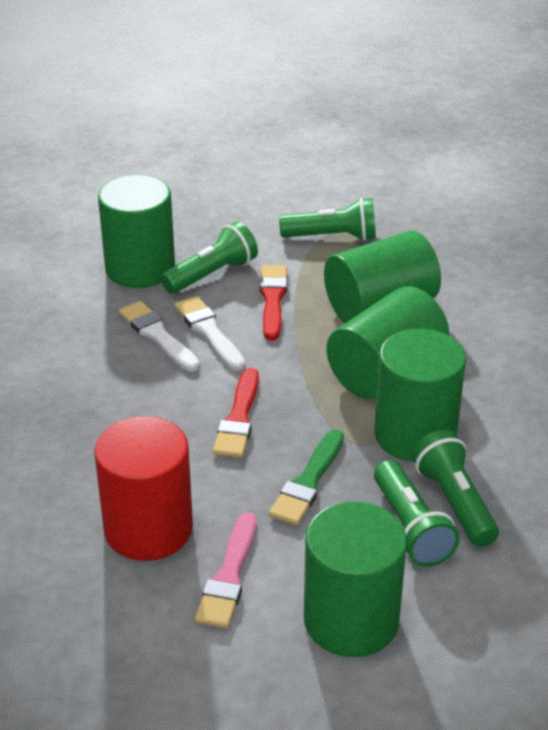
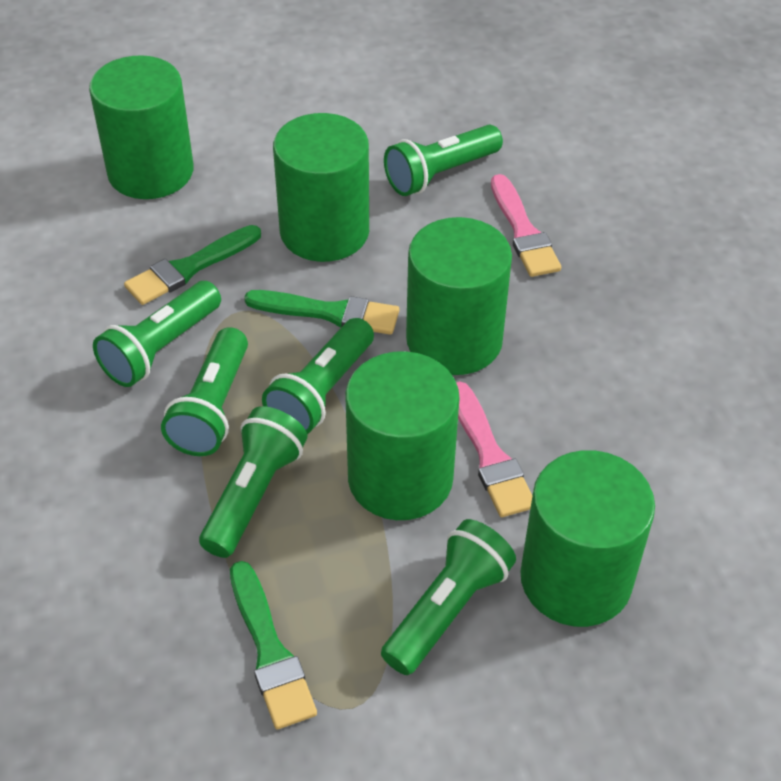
green brush: [269,429,344,525] = 1 -> [124,225,261,305] [230,561,317,729] [244,290,399,335] = 3
green flashlight: [161,222,258,294] [279,197,376,241] [374,460,460,567] [412,430,499,547] = 4 -> [93,281,221,387] [161,327,248,456] [199,406,307,558] [262,318,374,434] [381,519,516,675] [384,125,503,196] = 6
pink brush: [195,512,256,629] = 1 -> [456,381,533,517] [491,174,561,277] = 2
red brush: [213,368,259,458] [259,265,287,340] = 2 -> none = 0
red cylinder: [94,416,193,561] = 1 -> none = 0
white brush: [119,301,200,372] [174,296,245,371] = 2 -> none = 0

